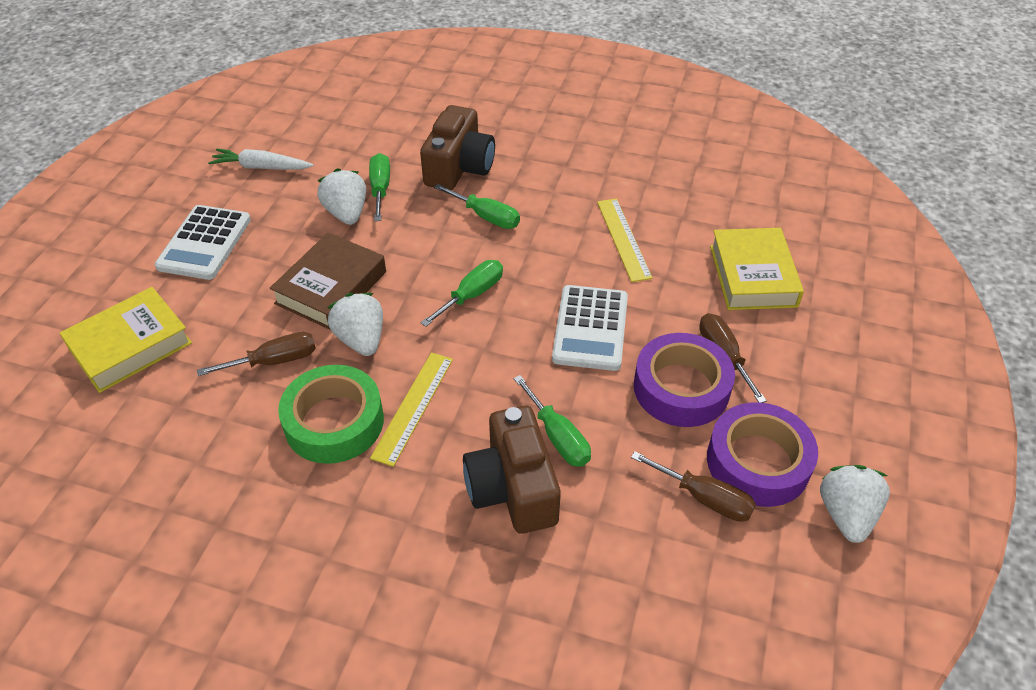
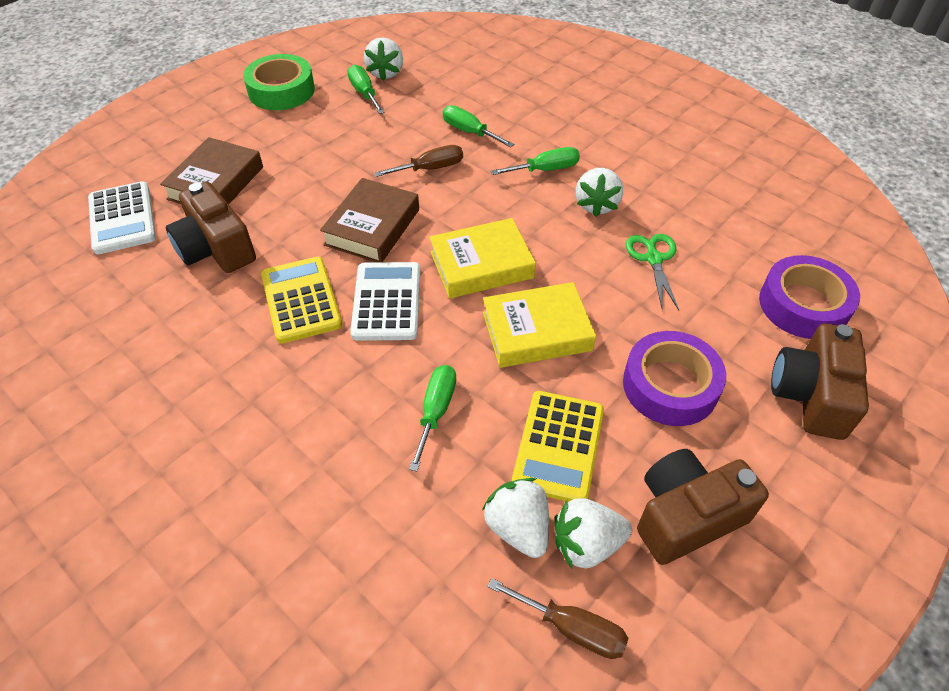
brown book: [270,232,386,330] = 1 -> [160,137,263,205] [320,178,419,262] = 2
brown camera: [420,105,495,190] [463,405,561,534] = 2 -> [166,182,256,273] [637,449,769,565] [771,323,869,440] = 3
brown screwdriver: [197,332,316,376] [631,451,756,522] [699,313,767,403] = 3 -> [374,145,463,177] [487,578,629,659] = 2
green scissors: none = 0 -> [626,234,679,311] = 1
white carrot: [208,149,314,170] = 1 -> none = 0
white strawberry: [317,168,366,225] [328,293,383,356] [820,465,890,543] = 3 -> [364,37,403,81] [482,478,549,558] [554,498,632,568] [576,168,623,217] = 4
yellow calculator: none = 0 -> [261,257,342,344] [512,391,604,502] = 2
yellow ruler: [370,353,453,467] [597,199,652,282] = 2 -> none = 0

